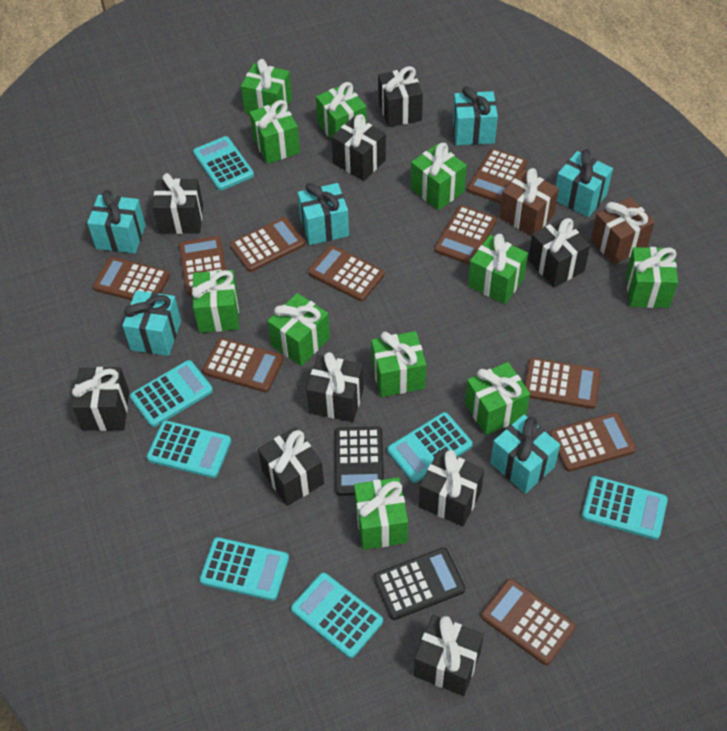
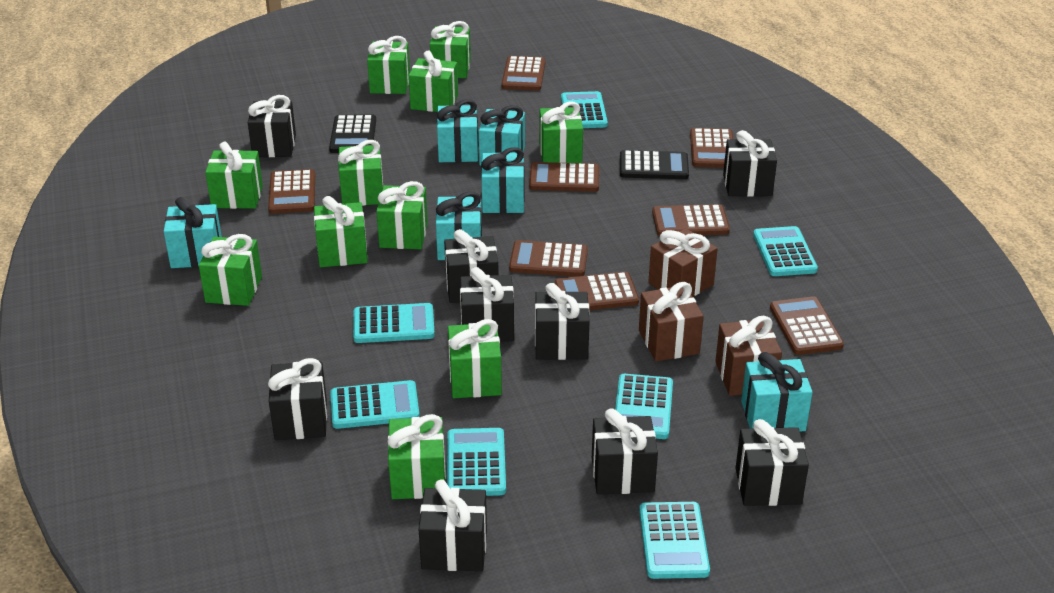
brown calculator: [93,257,170,300] [179,236,226,295] [203,338,284,392] [230,217,305,272] [308,245,384,301] [434,205,497,265] [467,148,527,204] [481,579,576,665] [525,358,601,409] [550,412,636,472] = 10 -> [268,169,315,214] [501,56,546,91] [509,240,588,277] [529,162,599,192] [555,272,639,310] [652,204,730,236] [690,128,733,168] [770,296,844,355] = 8
brown gift: [499,168,559,236] [591,197,655,265] = 2 -> [639,282,704,362] [648,228,718,297] [715,316,782,396] = 3

